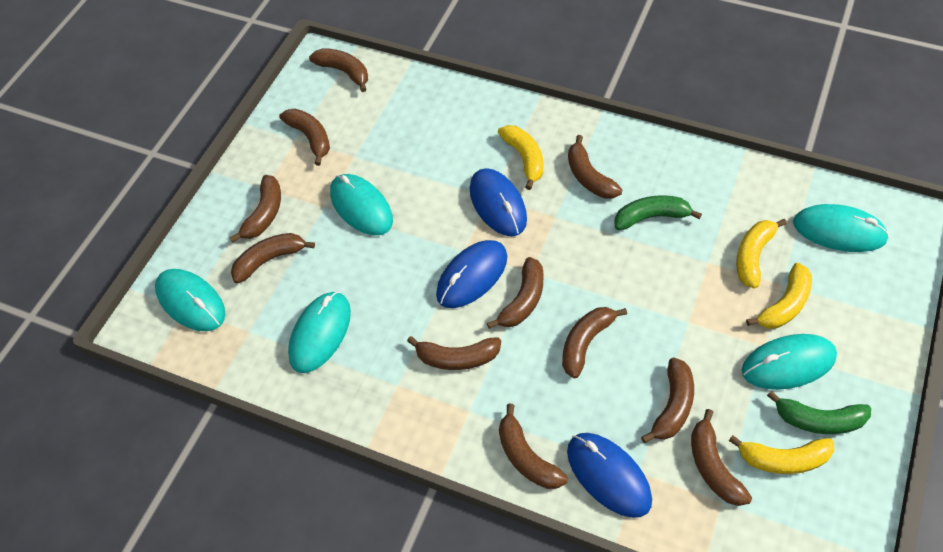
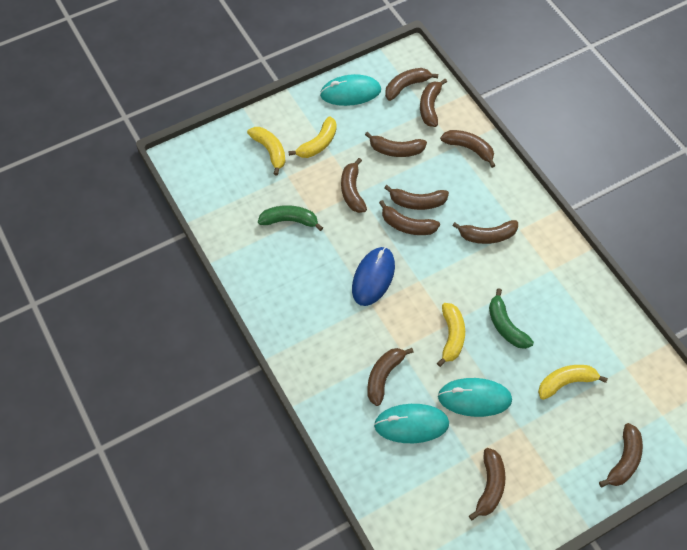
blue mouse: [436,240,507,308] [470,168,527,236] [567,433,652,518] = 3 -> [352,247,395,306] = 1
turquoise mouse: [155,269,226,331] [288,291,351,373] [330,174,393,235] [742,334,837,390] [793,204,889,252] = 5 -> [320,74,381,106] [374,404,449,443] [438,378,512,417] = 3

